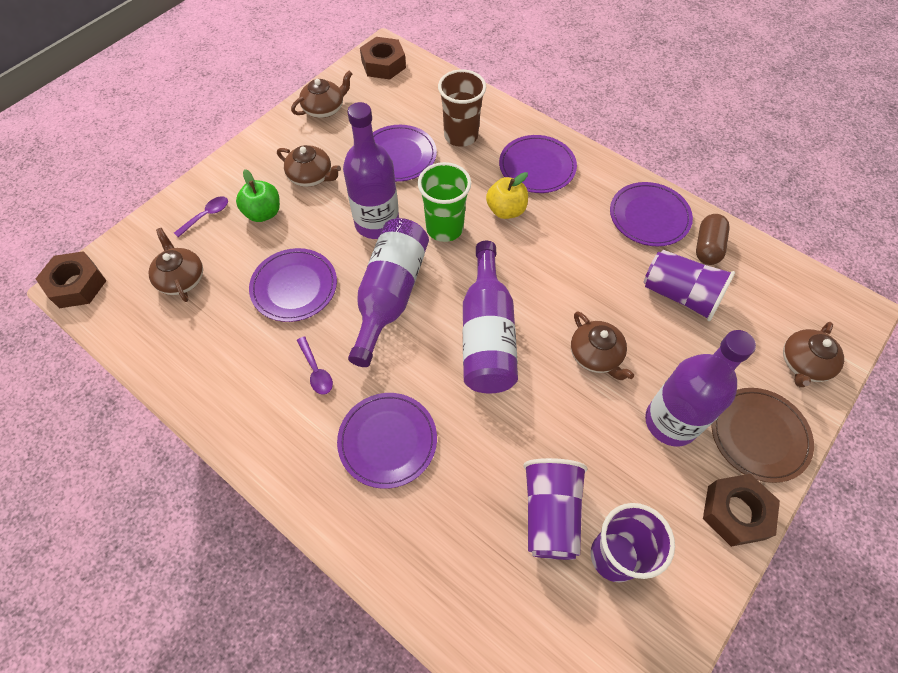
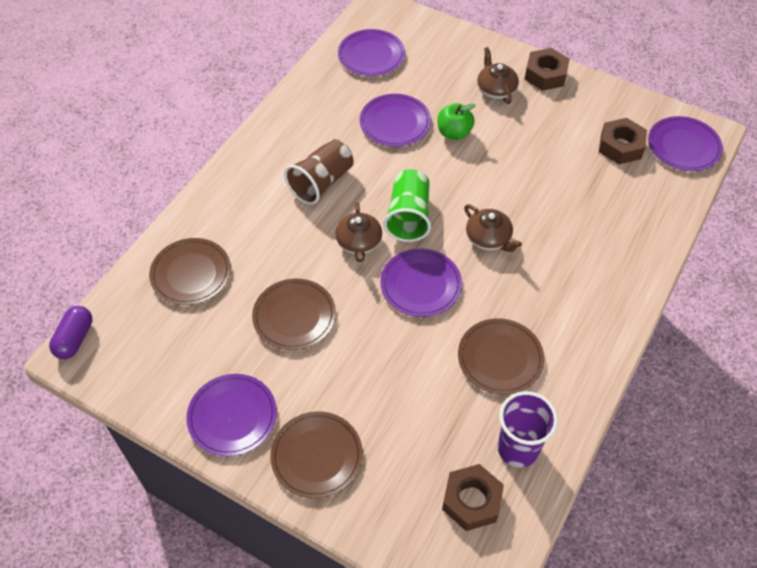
brown capsule: [696,214,730,265] = 1 -> none = 0
brown plate: [711,388,814,483] = 1 -> [149,238,231,305] [252,279,336,350] [270,412,363,499] [458,318,544,395] = 4
brown teapot: [148,228,203,302] [277,145,341,187] [291,71,352,118] [571,311,634,380] [783,322,844,387] = 5 -> [335,202,382,262] [464,204,522,252] [477,47,519,104] = 3
purple bottle: [343,102,399,239] [348,218,429,367] [463,241,518,393] [645,330,756,446] = 4 -> none = 0
purple capsule: none = 0 -> [49,306,92,359] = 1
purple cup: [523,458,588,560] [591,503,675,582] [644,250,735,321] = 3 -> [498,391,558,468] = 1
purple spoon: [174,196,228,237] [297,336,333,395] = 2 -> none = 0
yellow apple: [486,172,528,219] = 1 -> none = 0

